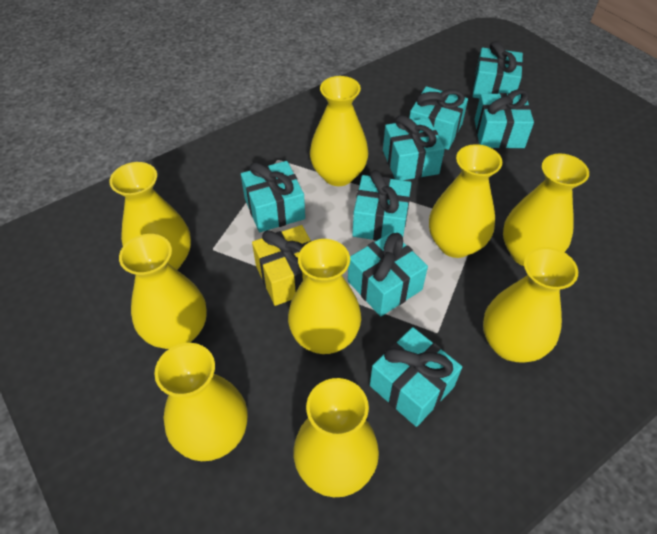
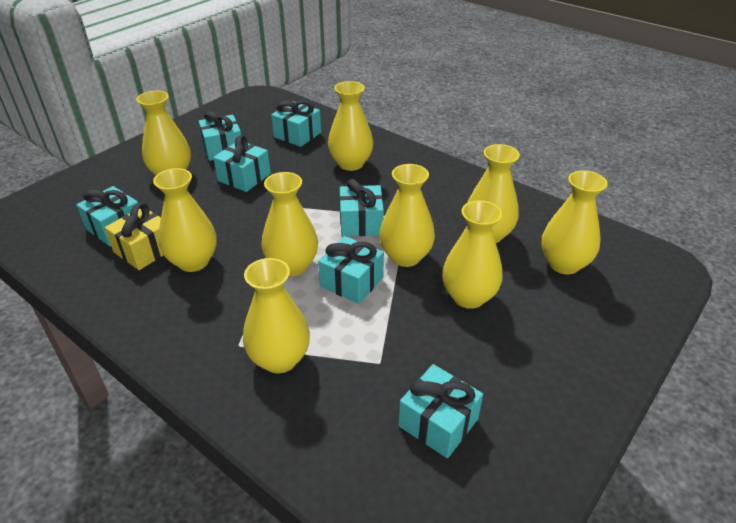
turquoise gift: [241,161,305,232] [348,232,428,317] [352,170,411,241] [370,327,462,427] [383,115,445,180] [409,86,468,150] [473,41,523,98] [474,89,534,148] = 8 -> [77,186,138,246] [199,111,241,161] [213,135,271,192] [271,101,321,147] [318,236,384,304] [339,179,384,236] [398,364,483,458] = 7

